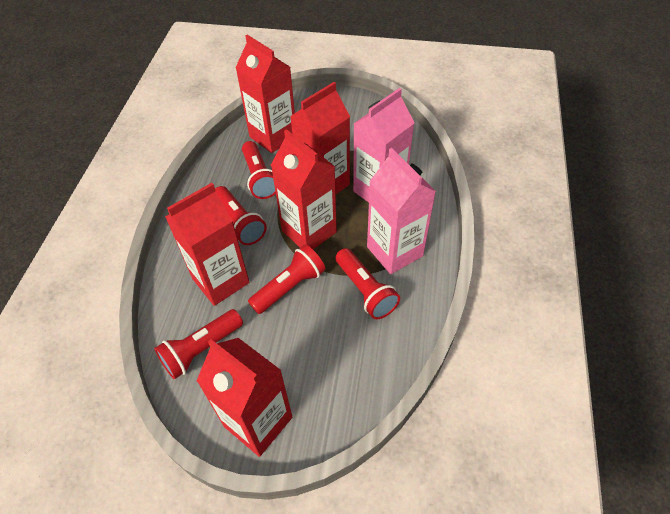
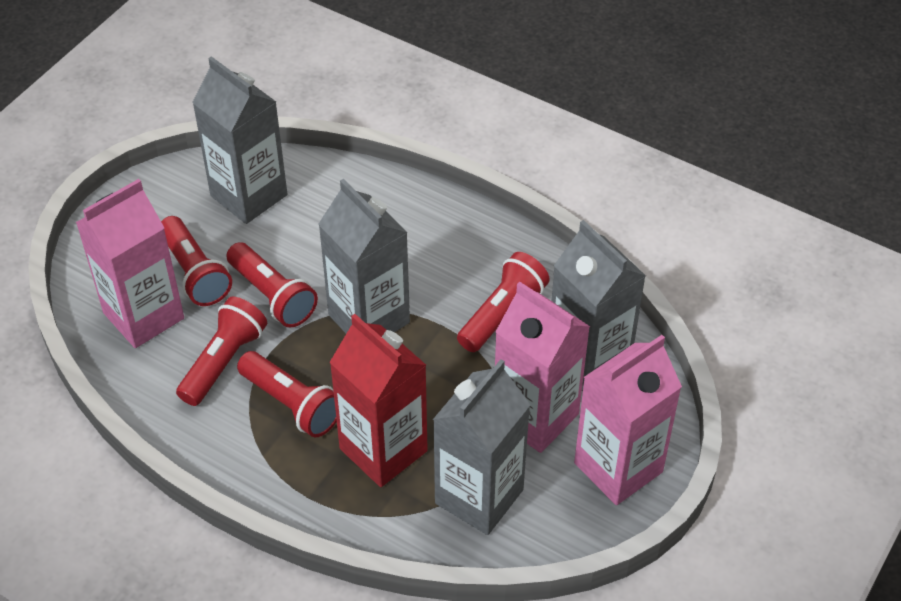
grey carton: none = 0 -> [192,56,287,224] [319,179,410,334] [433,359,530,535] [552,220,646,392] = 4
pink carton: [353,88,415,202] [367,148,436,274] = 2 -> [76,179,184,348] [495,282,590,453] [574,335,682,505] = 3
red carton: [165,183,249,306] [197,338,292,457] [236,35,295,153] [271,129,337,249] [290,82,350,194] = 5 -> [330,314,428,487] = 1

